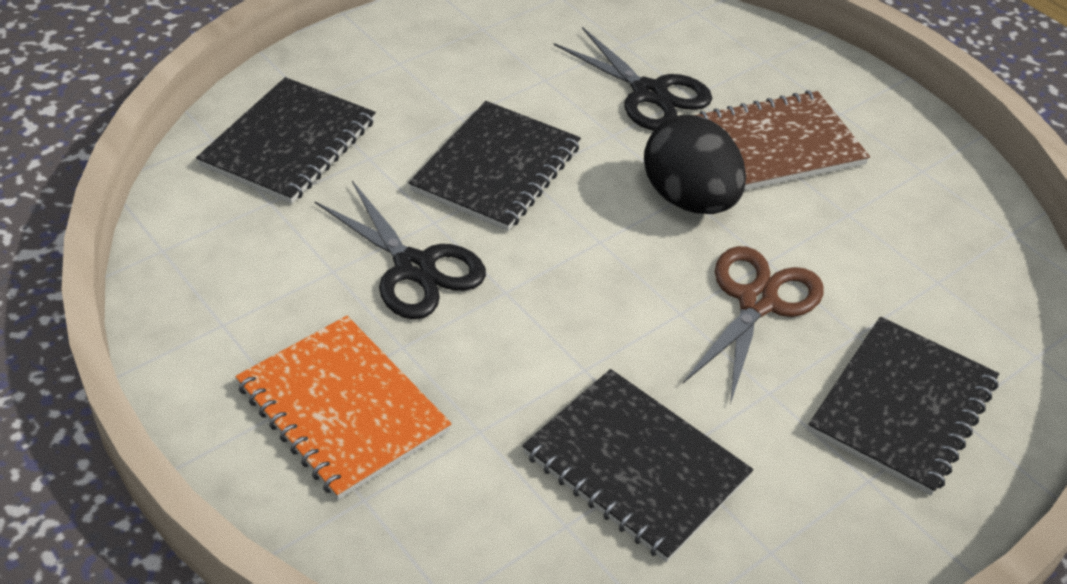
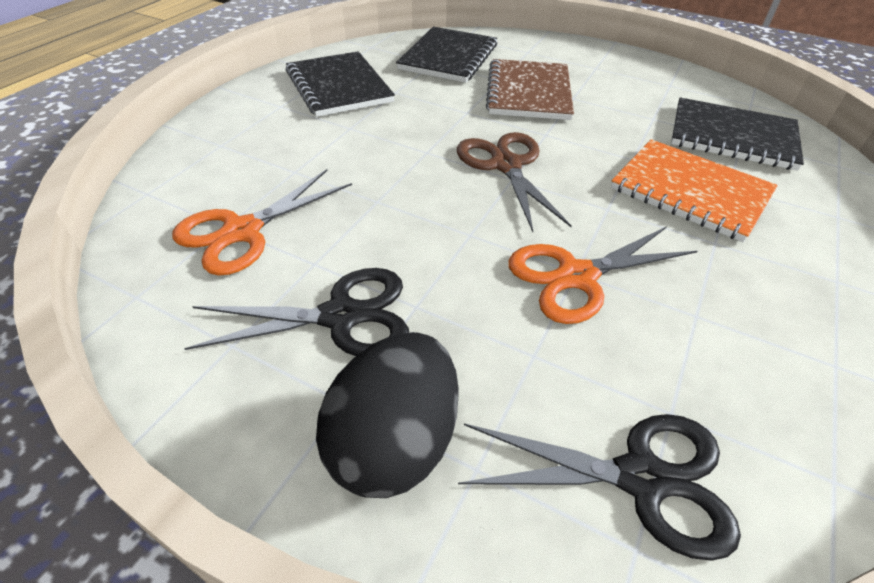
black notebook: [196,77,376,204] [409,101,581,231] [522,369,753,562] [808,317,999,495] = 4 -> [286,51,395,117] [396,27,497,83] [671,97,804,171] = 3
orange scissors: none = 0 -> [172,169,352,276] [508,226,698,324] = 2

